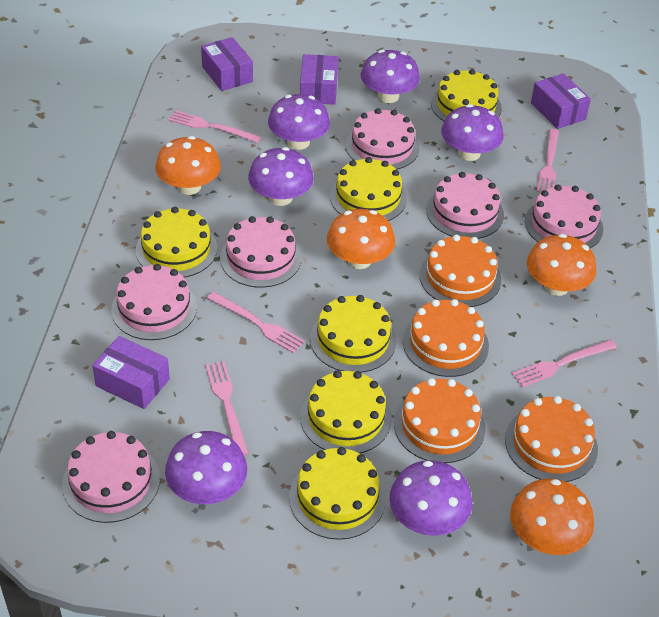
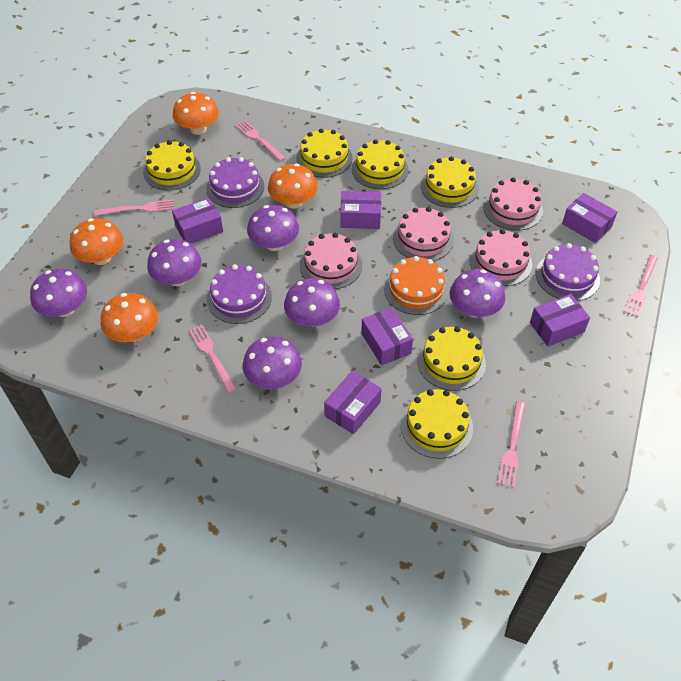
orange cake: [394,378,486,463] [403,299,489,377] [419,235,501,307] [505,396,598,482] = 4 -> [384,256,448,315] = 1
pink cake: [62,431,160,523] [111,264,197,340] [220,216,302,288] [346,108,419,170] [426,172,504,239] [525,185,603,248] = 6 -> [300,233,362,289] [393,207,454,261] [469,229,532,286] [483,177,543,231] = 4
purple box: [92,336,170,409] [201,37,253,91] [300,54,338,105] [531,74,591,129] = 4 -> [172,198,223,244] [324,371,382,434] [340,191,381,229] [361,307,413,365] [530,294,590,346] [562,193,617,243] = 6
purple cake: none = 0 -> [206,157,264,208] [207,264,272,324] [536,243,600,301] = 3

